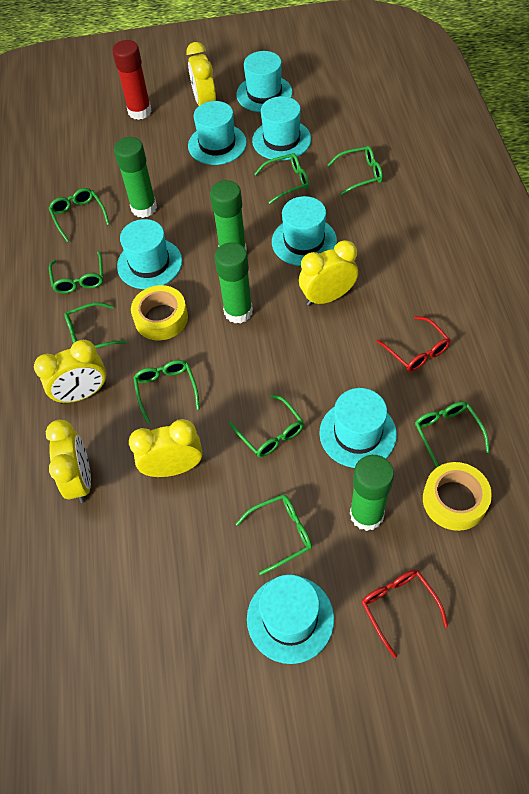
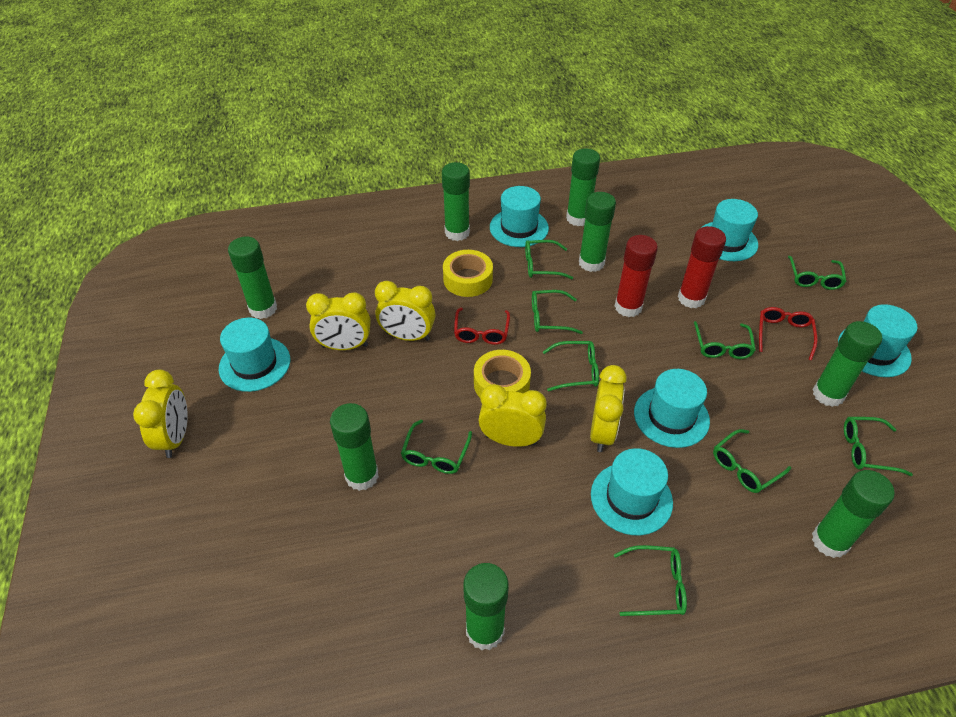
green glue stick: [114,137,157,218] [210,180,247,251] [215,242,253,324] [350,455,394,531] = 4 -> [228,237,277,319] [330,403,379,491] [442,162,470,241] [463,563,509,650] [566,149,600,226] [579,192,616,272] [812,321,882,407] [812,470,895,558] = 8
red glue stick: [112,40,152,120] = 1 -> [615,235,658,317] [678,226,726,308] = 2
turquoise hat: [117,219,182,289] [188,101,247,165] [236,51,293,112] [247,575,334,664] [252,96,311,161] [272,196,337,266] [319,388,397,468] = 7 -> [219,318,290,392] [490,186,549,247] [591,448,673,535] [634,369,710,448] [701,199,758,261] [838,304,918,377] = 6

